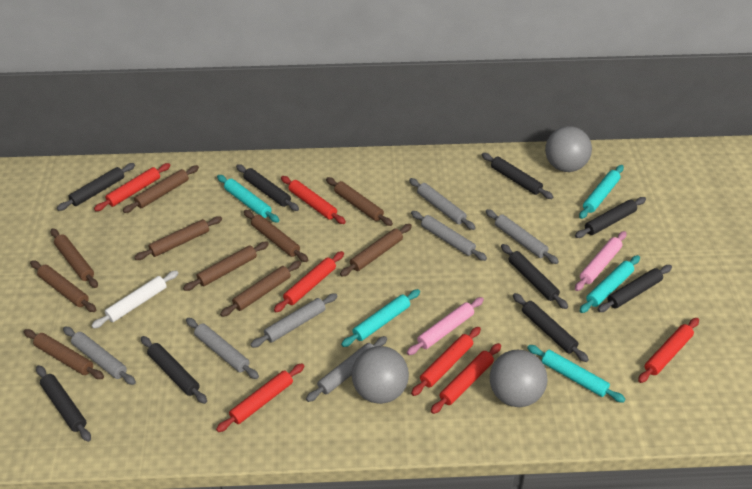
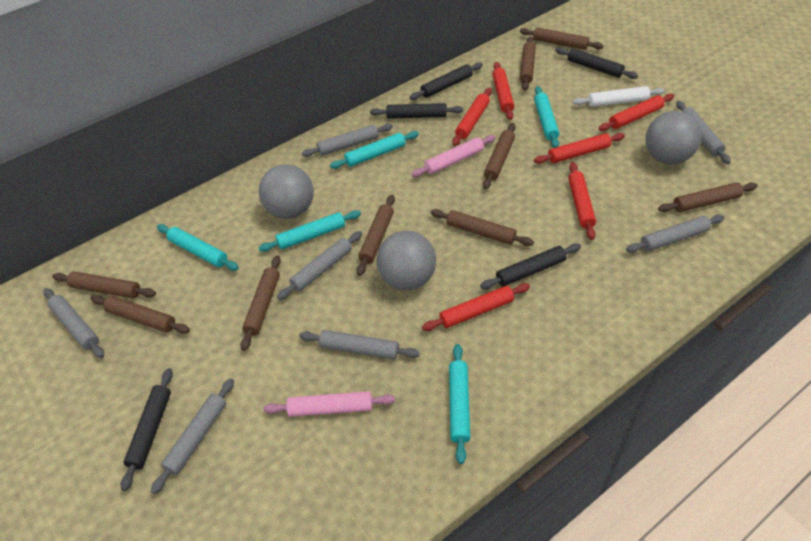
black rolling pin: [36,365,91,442] [57,163,135,211] [141,336,207,404] [236,164,299,211] [482,153,553,199] [501,244,568,309] [513,293,589,362] [575,197,646,238] [598,265,672,312] = 9 -> [121,368,173,491] [370,103,463,119] [410,62,483,100] [480,243,581,289] [555,47,638,79] = 5
brown rolling pin: [24,329,104,379] [30,260,96,312] [51,228,98,288] [123,165,199,213] [134,216,222,260] [183,242,269,291] [220,261,301,317] [244,210,308,262] [326,177,393,226] [340,224,412,277] = 10 -> [52,272,156,298] [90,295,190,334] [241,255,281,351] [356,195,395,276] [431,209,534,246] [483,123,516,189] [520,27,604,50] [520,37,536,90] [658,182,758,212] = 9
red rolling pin: [94,163,171,211] [216,363,304,432] [274,251,344,312] [281,176,346,224] [411,327,481,396] [431,343,501,414] [638,318,699,383] = 7 -> [422,283,530,331] [452,88,492,146] [493,62,514,120] [534,133,625,164] [568,162,596,240] [599,94,674,131] = 6

